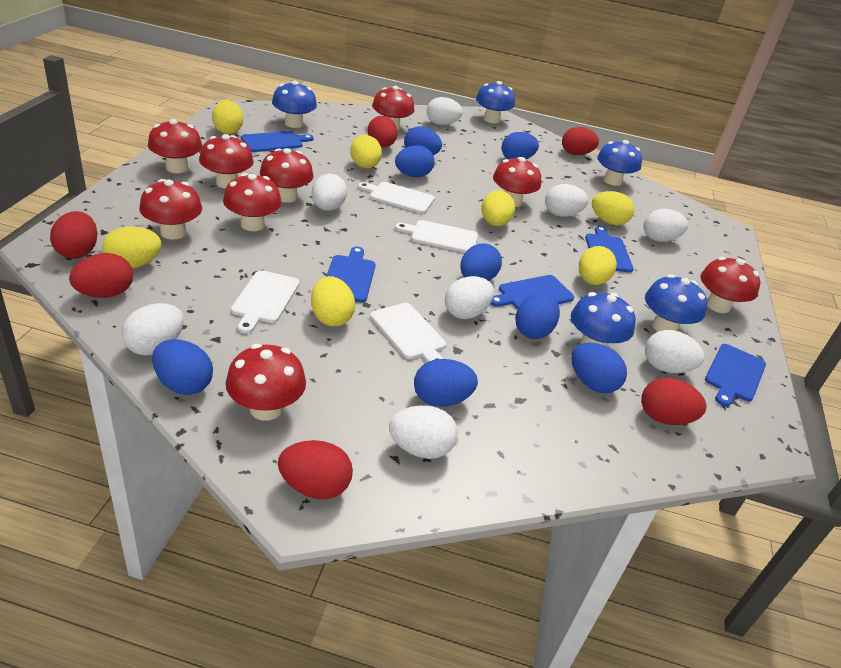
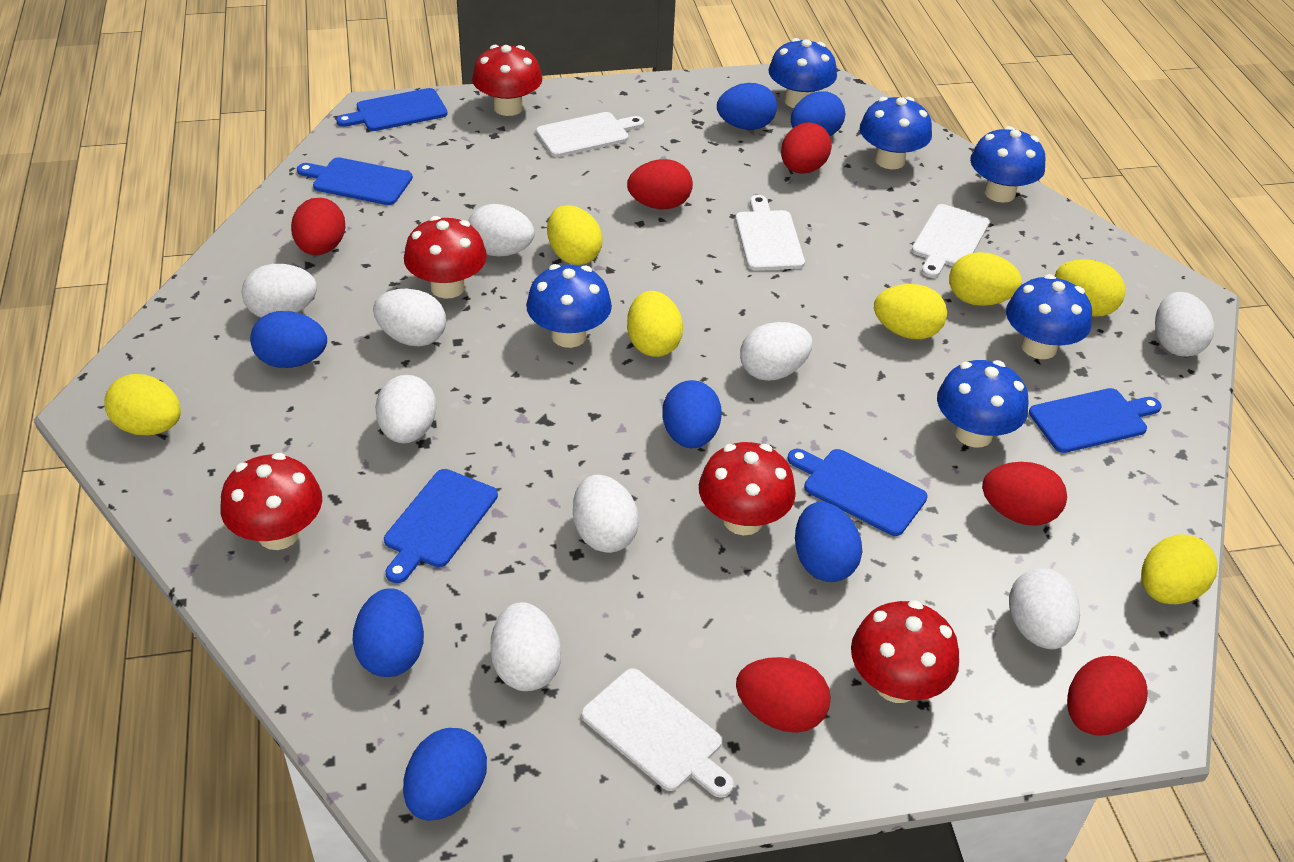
blue egg: [152,339,213,395] [395,145,435,177] [404,126,442,155] [414,359,478,407] [460,243,502,281] [501,132,539,160] [515,293,560,339] [571,343,627,393] = 8 -> [250,311,327,368] [352,588,424,677] [403,728,487,821] [662,380,722,448] [717,83,777,130] [791,91,845,136] [795,502,862,582] = 7
blue mushroom: [272,81,317,128] [476,81,515,124] [571,292,635,347] [597,140,642,186] [645,274,707,331] = 5 -> [526,264,612,348] [769,38,837,108] [860,97,932,169] [937,360,1028,447] [970,126,1045,203] [1006,274,1092,359] = 6
red mushroom: [139,179,202,239] [148,119,202,173] [199,134,254,189] [223,173,282,231] [226,344,306,420] [260,148,314,203] [372,86,414,131] [493,157,541,207] [700,257,760,313] = 9 -> [220,453,322,550] [404,216,487,299] [472,45,542,116] [699,442,796,535] [851,601,959,703] = 5
white egg: [121,303,184,356] [311,174,347,211] [389,405,458,459] [427,97,463,125] [445,276,494,319] [545,184,589,217] [644,209,688,242] [645,330,705,373] = 8 -> [242,264,317,317] [373,289,446,346] [375,375,437,443] [468,204,535,257] [490,602,561,691] [573,475,639,553] [740,322,813,381] [1009,568,1080,649] [1155,292,1214,357] = 9

